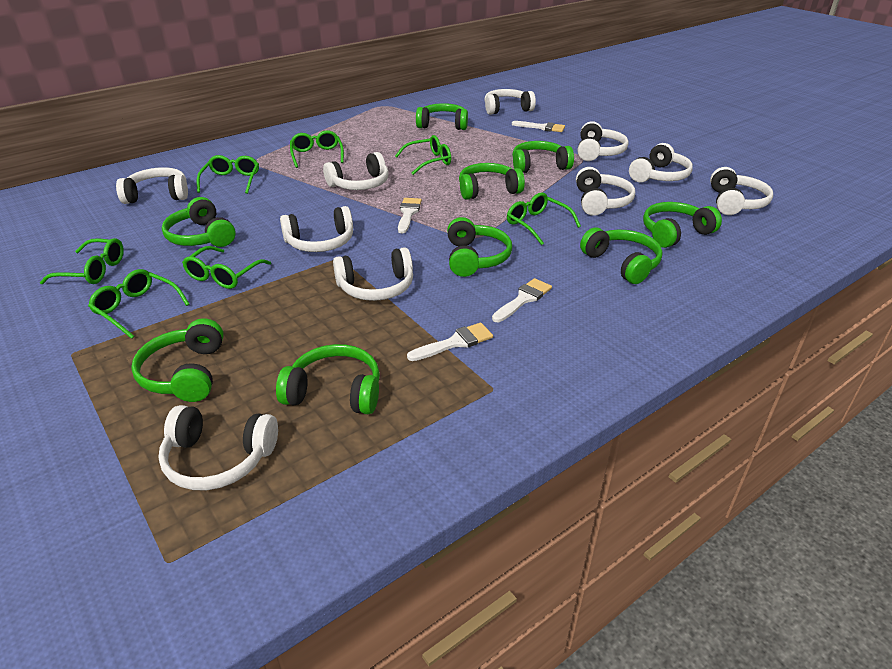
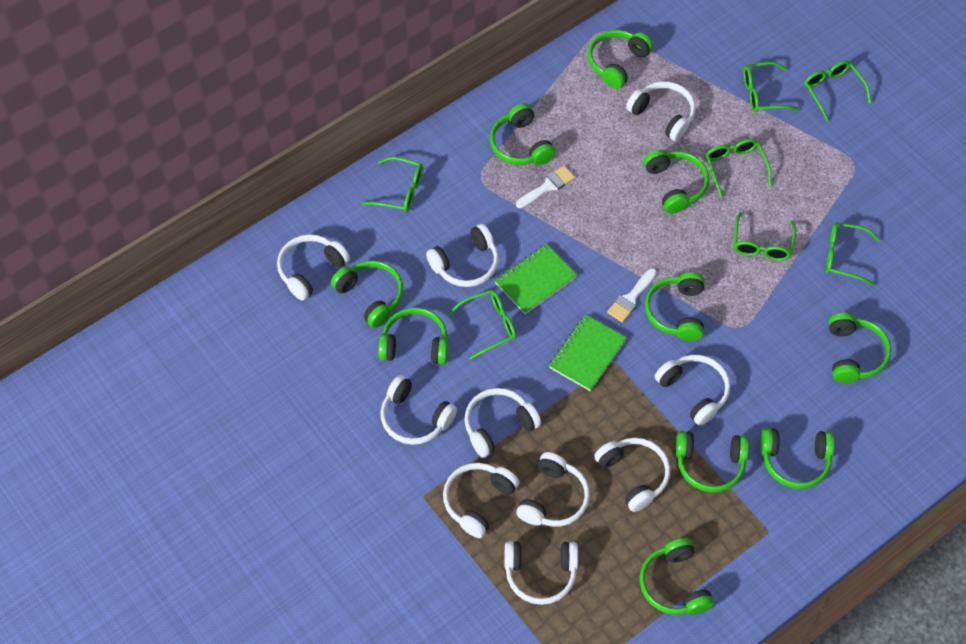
green headphones: [131,318,224,402] [162,197,236,247] [276,344,380,414] [416,103,468,130] [447,217,512,277] [459,163,525,200] [512,141,574,173] [580,227,663,284] [643,202,722,248] = 9 -> [331,261,404,328] [378,307,448,365] [490,103,556,165] [588,30,653,89] [640,538,714,615] [644,150,709,214] [645,272,705,341] [676,431,749,492] [760,428,835,489] [828,313,891,383] = 10
green notebook: none = 0 -> [495,244,577,314] [549,314,627,391] = 2
white brush: [398,198,422,233] [407,323,493,361] [492,278,552,322] [512,121,565,132] = 4 -> [516,166,575,208] [607,268,657,323] = 2

